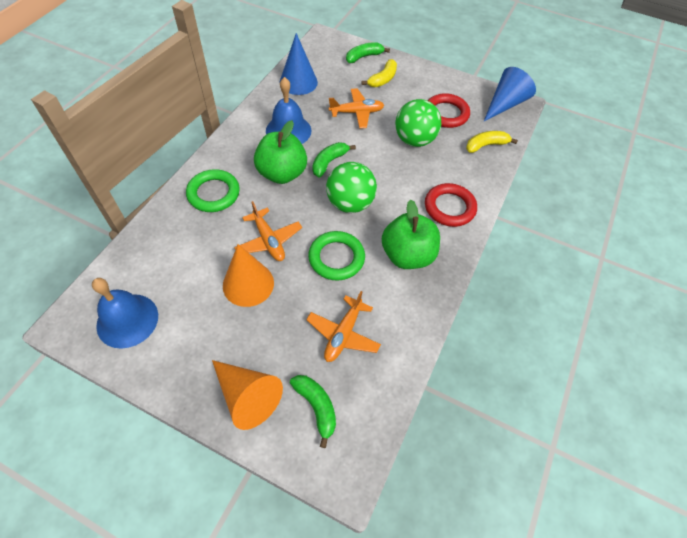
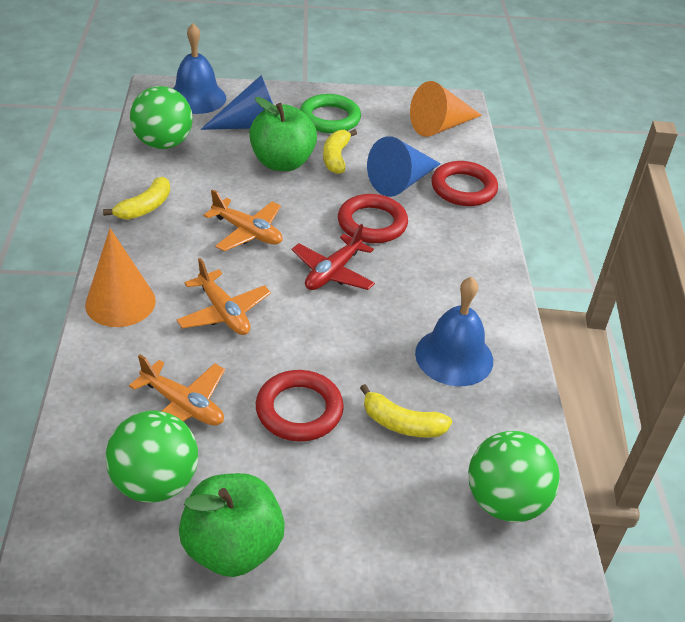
green ball: [326,162,377,213] [395,99,441,147] = 2 -> [105,410,198,503] [130,86,193,149] [468,431,560,522] = 3
green banana: [290,375,336,448] [312,142,356,177] [346,42,390,63] = 3 -> none = 0
green ring: [186,169,240,212] [308,231,365,281] = 2 -> [300,94,361,133] = 1
red plane: none = 0 -> [292,224,375,290] = 1
red ring: [425,183,477,227] [428,93,470,128] = 2 -> [256,370,344,441] [338,194,408,243] [431,161,498,206] = 3
yellow banana: [361,59,397,87] [466,131,518,153] = 2 -> [103,177,170,220] [323,129,357,174] [360,384,452,438] = 3

